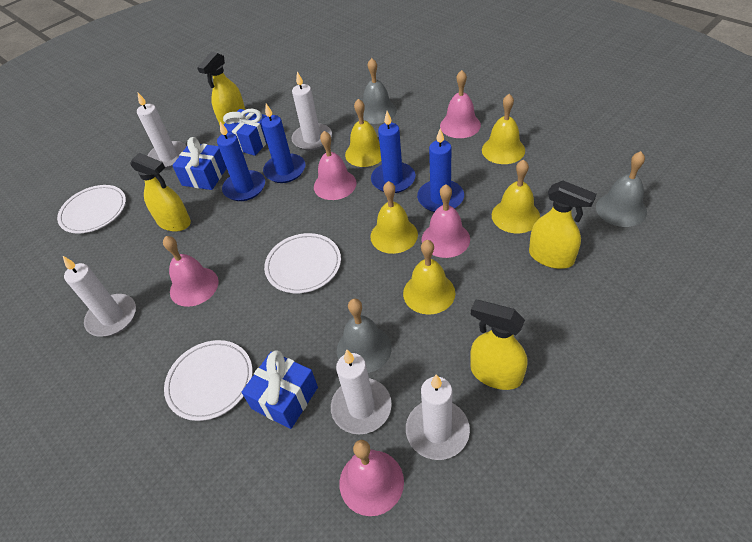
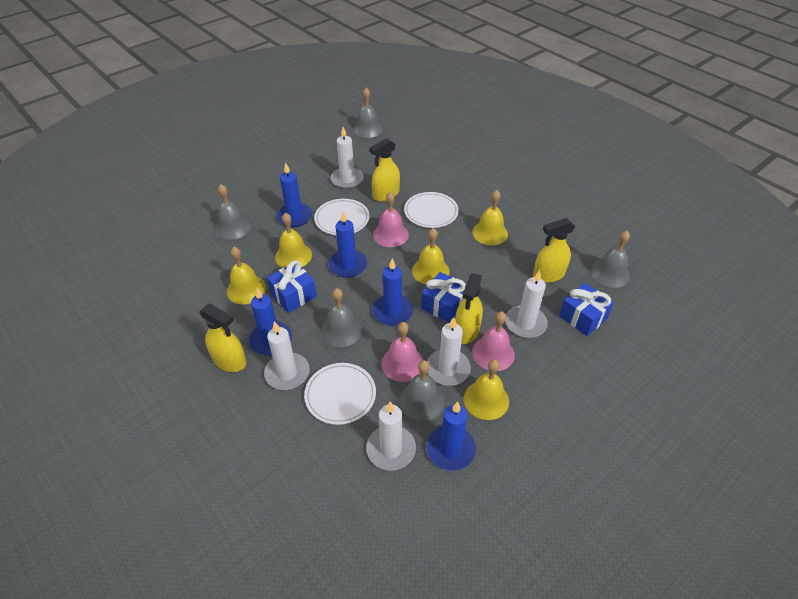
blue candle: [217,121,265,201] [261,104,305,183] [371,111,415,193] [417,129,464,212] = 4 -> [249,288,292,356] [277,162,312,227] [329,212,367,278] [372,258,413,326] [426,401,476,471] = 5
grey bell: [337,299,392,373] [363,58,397,124] [596,151,647,227] = 3 -> [215,184,251,240] [321,288,363,347] [353,88,383,138] [399,360,445,421] [591,231,630,288] = 5
pink bell: [163,236,219,307] [314,131,357,200] [339,440,404,516] [422,184,470,258] [440,70,481,138] = 5 -> [373,192,409,247] [381,322,424,382] [472,311,515,371] = 3

